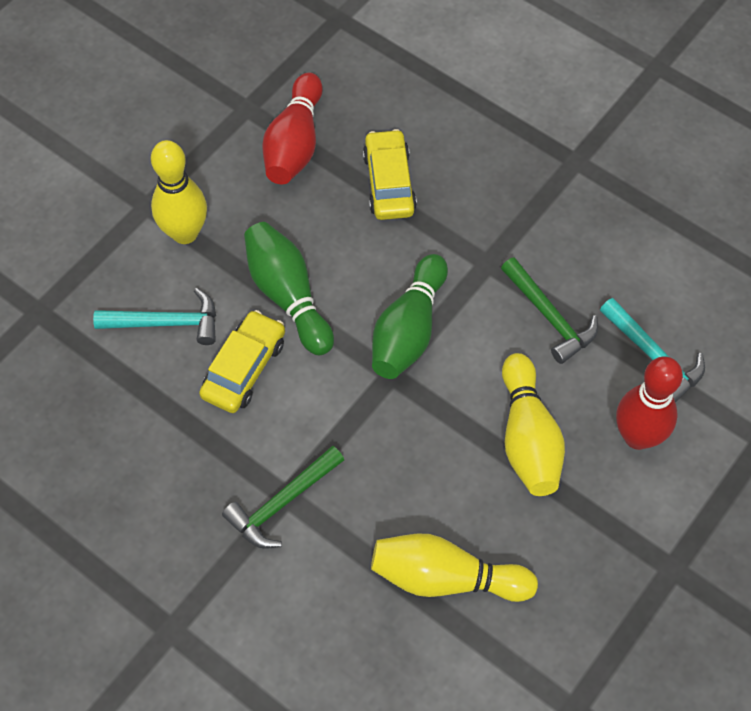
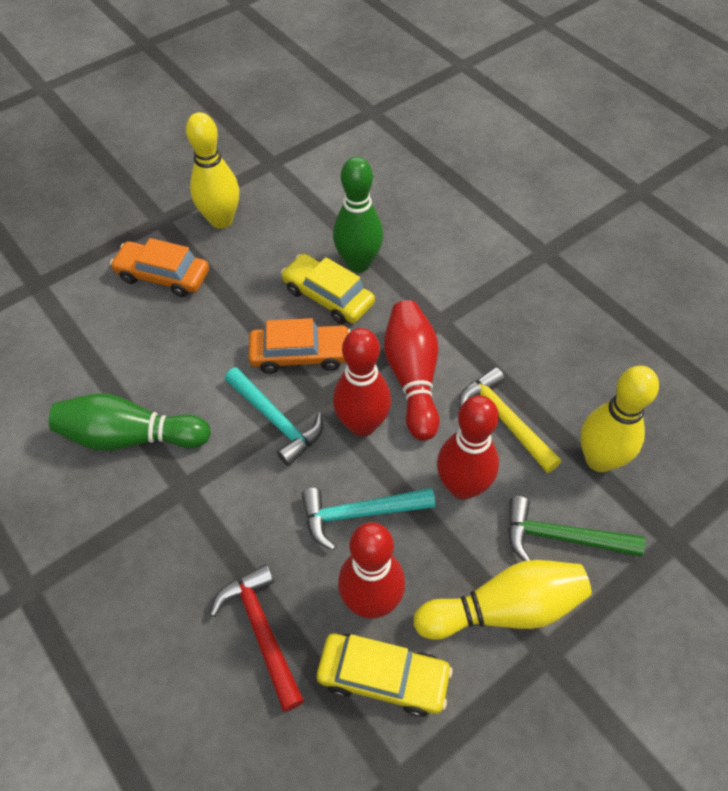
green hammer: [222,445,344,549] [501,257,598,364] = 2 -> [508,496,645,561] = 1
orange car: none = 0 -> [110,238,209,297] [248,318,351,374] = 2
red bowling pin: [262,73,323,184] [616,357,683,450] = 2 -> [333,328,391,437] [338,522,405,619] [384,300,440,440] [437,395,499,500] = 4
red hammer: none = 0 -> [210,564,304,712] = 1
yellow hammer: none = 0 -> [459,367,561,473] = 1

